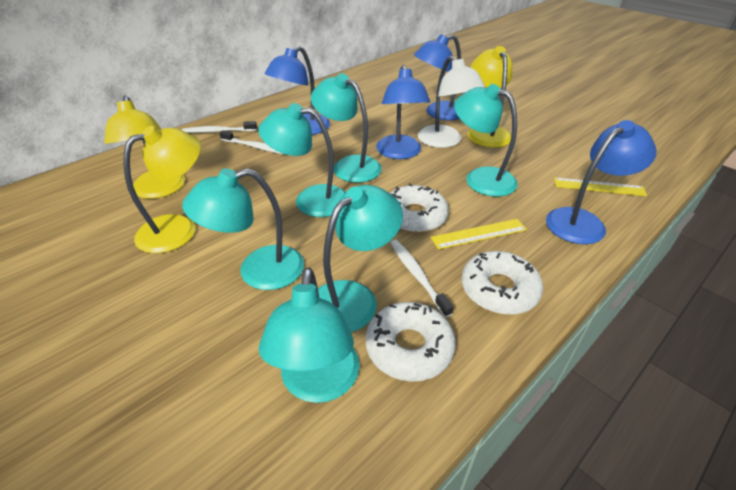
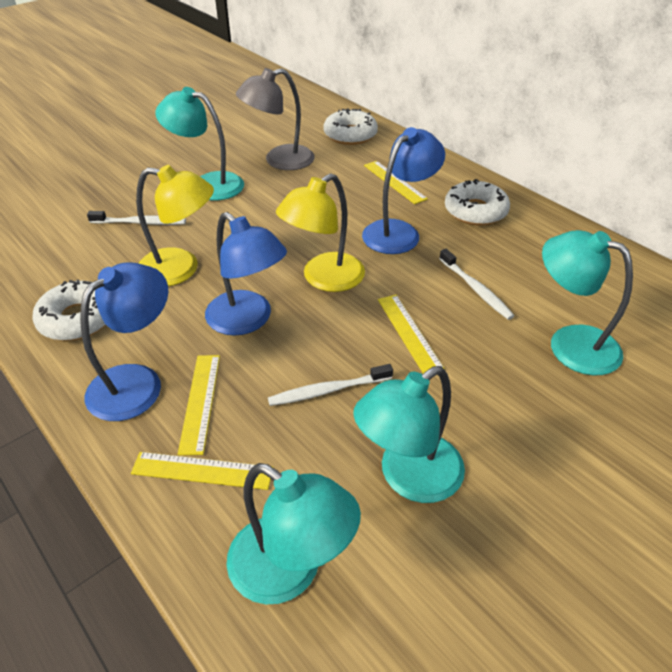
blue lamp: [265,46,330,135] [376,65,430,159] [414,34,461,120] [546,120,657,244] = 4 -> [80,262,168,421] [205,212,287,336] [362,127,445,254] = 3
grey lamp: none = 0 -> [236,68,315,170] = 1
turquoise lamp: [182,168,304,290] [258,103,346,217] [259,267,360,403] [311,73,382,183] [318,185,403,332] [454,84,518,197] = 6 -> [155,87,244,201] [226,463,361,604] [353,366,465,503] [542,230,633,375] = 4
white lamp: [418,56,485,148] = 1 -> none = 0
yellow lamp: [104,96,185,199] [123,126,201,253] [468,46,512,148] = 3 -> [136,165,214,286] [276,174,365,292] = 2
yellow ruler: [431,219,527,250] [554,177,647,196] = 2 -> [131,452,273,490] [178,355,220,455] [364,161,428,204] [378,295,445,374] = 4

